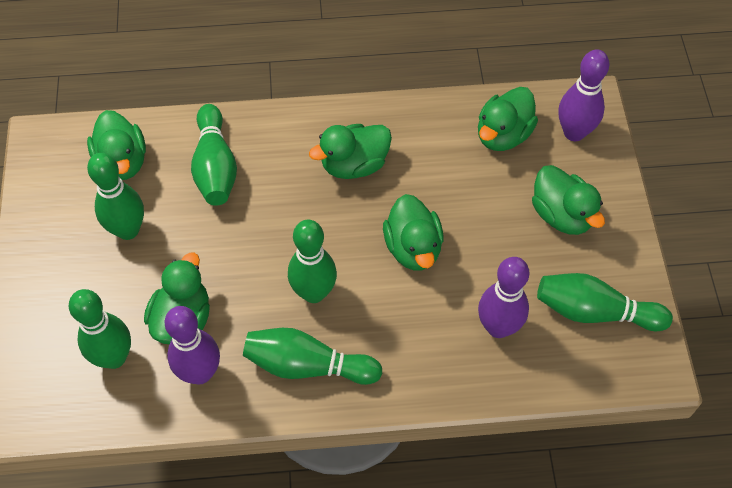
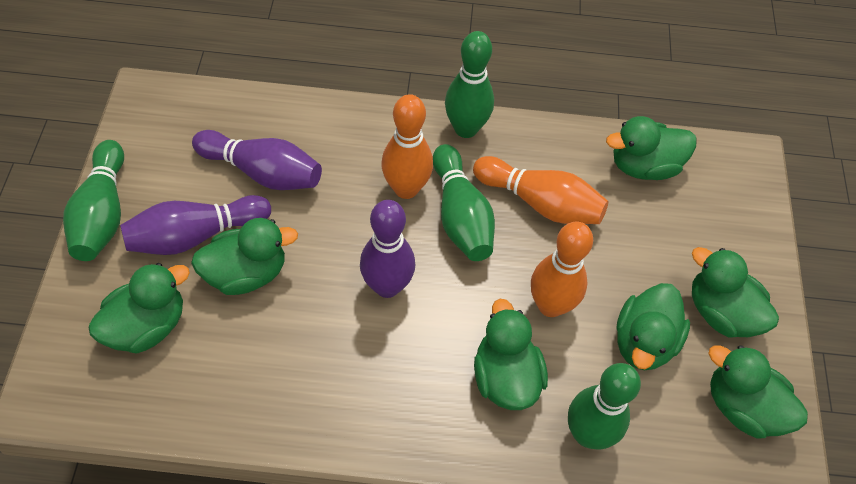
green bowling pin: [69,289,131,369] [87,153,144,240] [191,104,237,206] [243,328,382,385] [288,220,337,303] [537,273,673,331] = 6 -> [63,140,124,261] [433,144,495,261] [445,31,494,138] [568,363,641,450] = 4
green duck: [87,110,146,180] [144,252,210,344] [309,124,392,179] [383,194,443,270] [478,87,538,151] [532,165,605,235] = 6 -> [89,263,190,353] [191,218,298,295] [474,299,548,410] [606,116,696,180] [616,283,690,370] [692,247,779,338] [708,345,808,438] = 7
orange bowling pin: none = 0 -> [381,94,433,199] [473,156,608,224] [531,221,593,317] = 3

